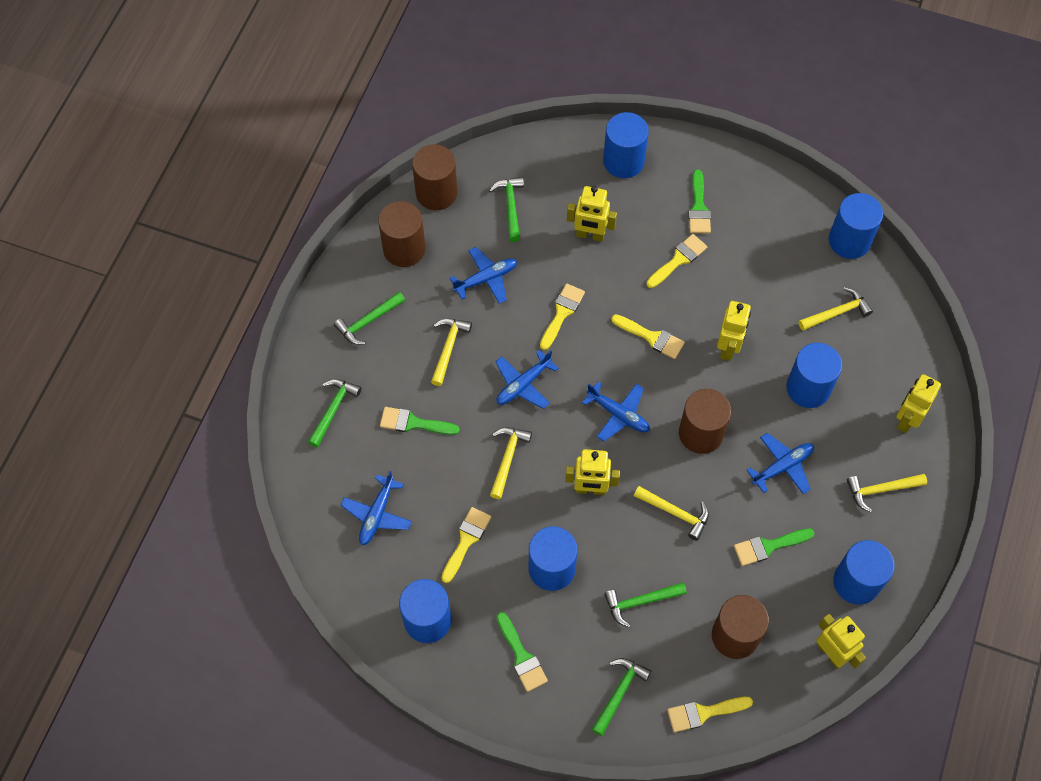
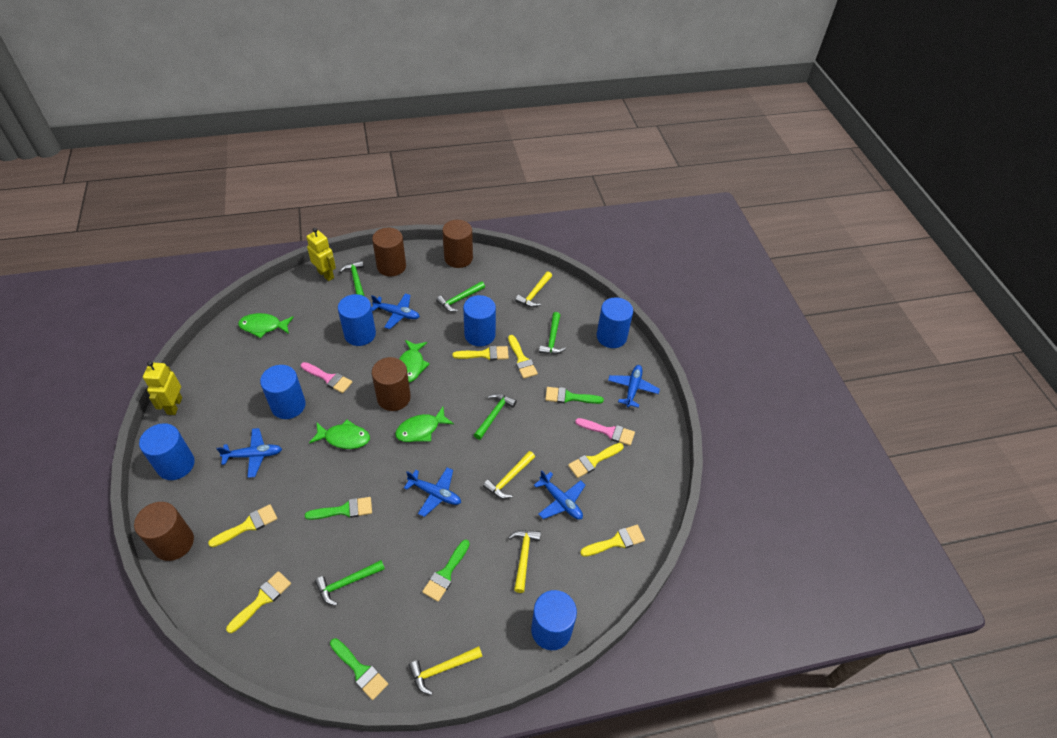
green fish: none = 0 -> [238,313,294,338] [309,420,370,449] [395,407,454,442] [399,340,430,382] = 4
pink brush: none = 0 -> [301,362,352,393] [575,418,635,446] = 2
yellow brush: [441,507,491,583] [540,283,585,350] [611,314,685,359] [647,234,707,288] [667,697,753,732] = 5 -> [208,504,277,547] [226,571,291,633] [452,346,509,360] [508,335,538,379] [568,443,624,478] [580,525,645,557] = 6
yellow hammer: [431,318,472,386] [490,427,532,499] [634,486,709,541] [798,287,873,331] [847,474,927,512] = 5 -> [409,646,482,695] [483,451,535,499] [508,530,541,593] [515,271,552,307] = 4
yellow robot: [565,449,620,495] [567,186,617,242] [717,301,751,361] [816,614,866,669] [896,374,941,433] = 5 -> [143,361,182,415] [306,228,336,281] = 2

